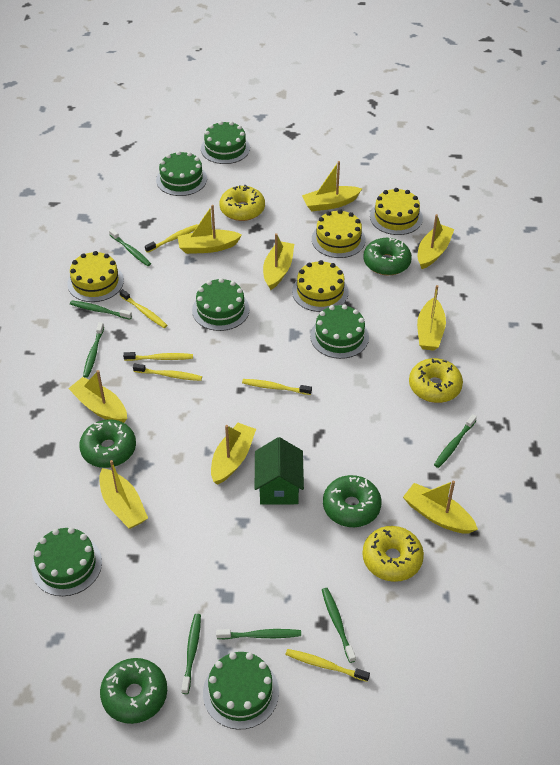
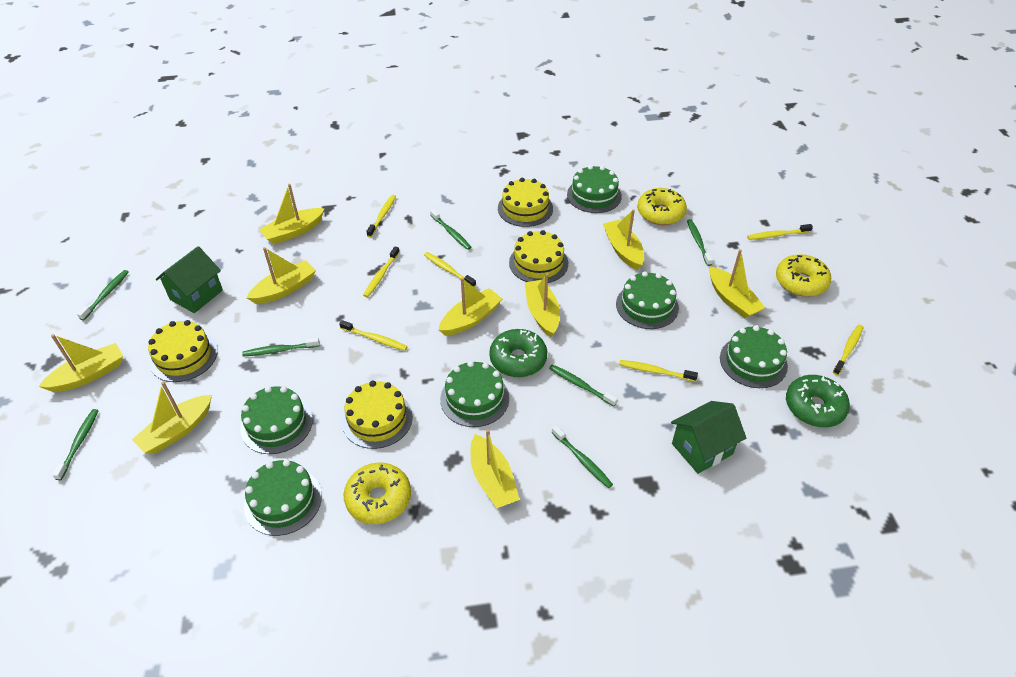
green donut: [79,419,136,468] [100,658,167,724] [323,475,381,527] [363,238,412,275] = 4 -> [489,329,547,377] [786,375,850,427] = 2
green house: [255,437,304,505] = 1 -> [155,246,223,313] [671,401,746,474] = 2
yellow toothbrush: [119,289,167,328] [123,352,193,361] [133,364,202,381] [145,224,198,253] [242,379,312,395] [286,649,370,682] = 6 -> [339,320,408,351] [363,247,400,297] [366,195,396,237] [424,252,476,287] [619,360,698,382] [747,224,813,240] [833,325,864,375] = 7

